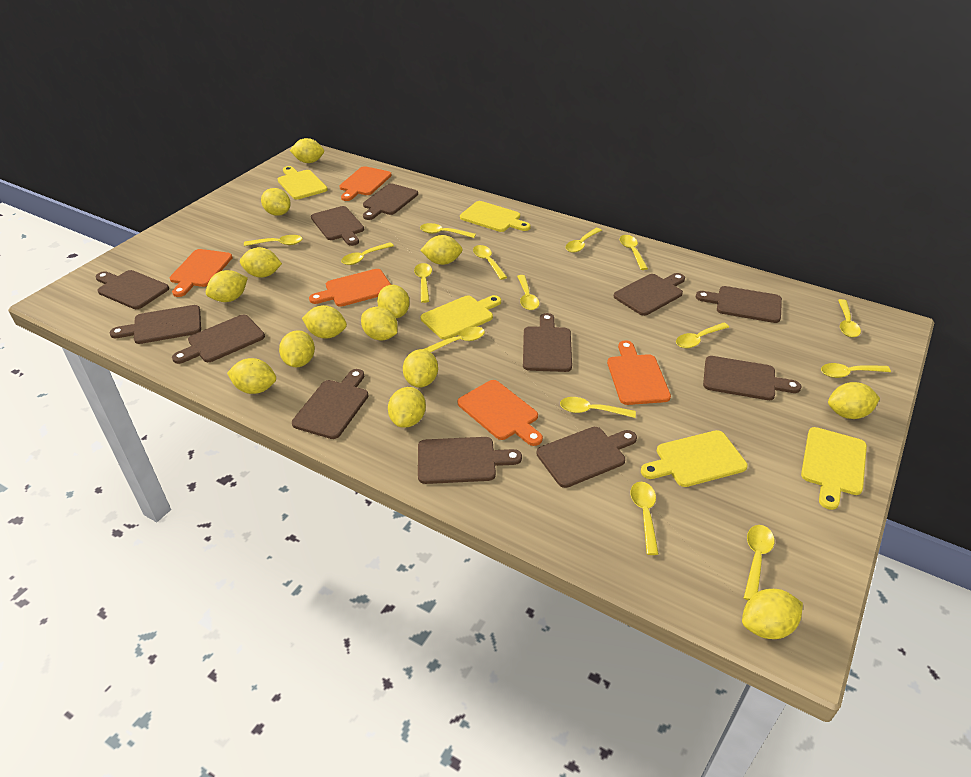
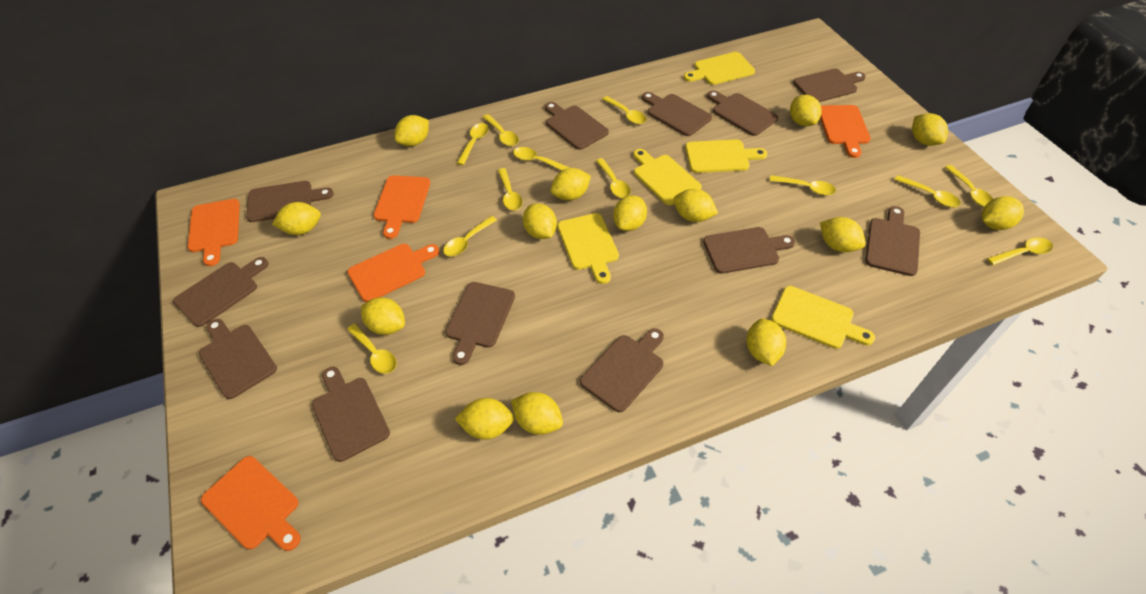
yellow spoon: [244,235,302,246] [341,242,394,265] [414,263,432,303] [420,223,476,238] [424,327,485,352] [473,245,507,280] [517,275,539,310] [560,397,636,418] [566,228,602,253] [620,235,648,270] [631,482,659,555] [676,323,729,348] [744,525,774,600] [821,363,891,378] [838,299,861,337] = 15 -> [347,324,397,374] [443,216,497,256] [457,123,488,165] [483,114,519,146] [498,168,523,210] [513,147,570,170] [596,158,631,198] [602,96,647,124] [769,175,836,195] [894,175,961,207] [945,165,993,207] [987,237,1053,265] = 12

